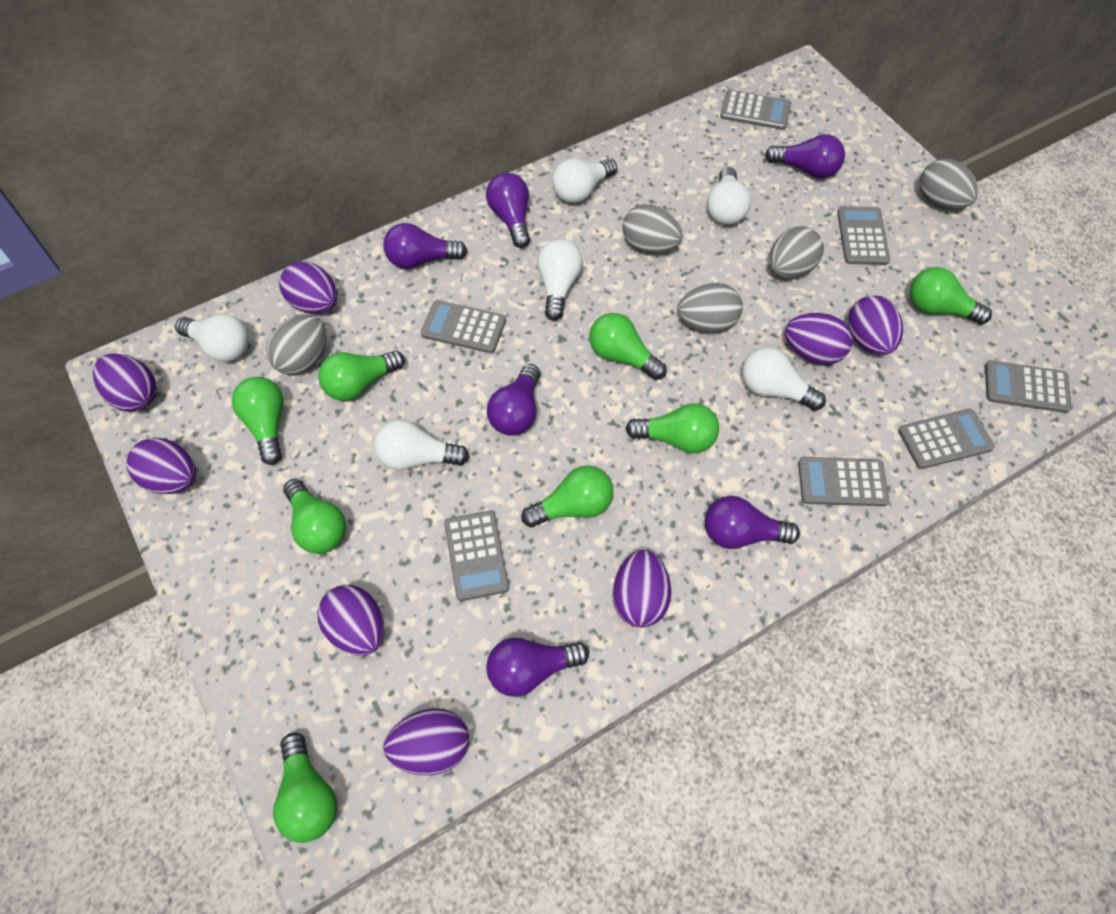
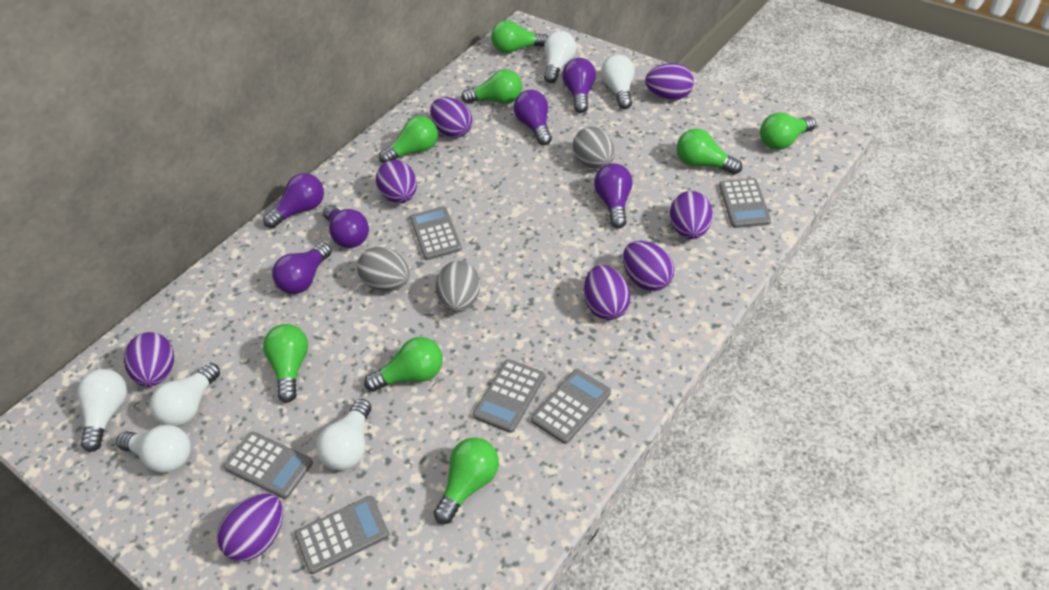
grey calculator: [421,300,506,353] [444,511,509,601] [720,90,791,130] [798,457,889,506] [837,206,890,265] [898,409,995,469] [985,360,1072,413] = 7 -> [224,432,313,499] [295,496,389,574] [410,206,462,260] [473,359,545,433] [531,369,611,444] [719,178,771,228] = 6
grey egg: [266,315,326,375] [623,204,683,254] [677,283,743,333] [769,226,824,278] [920,159,978,210] = 5 -> [357,247,410,291] [436,261,480,313] [573,127,615,169] = 3

